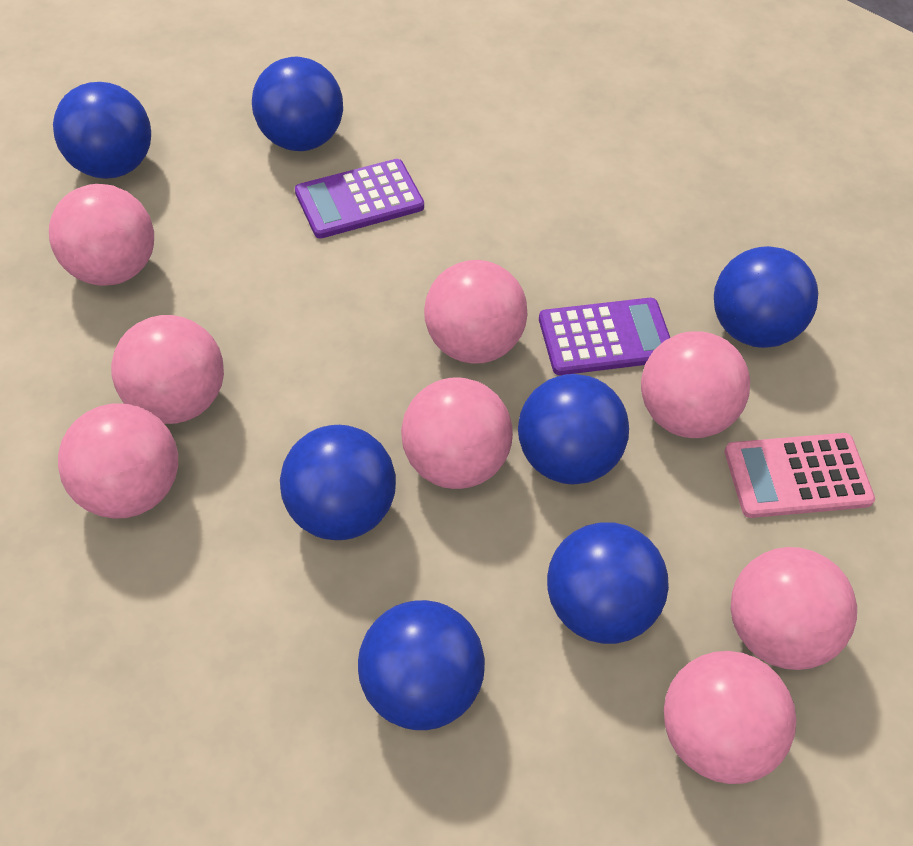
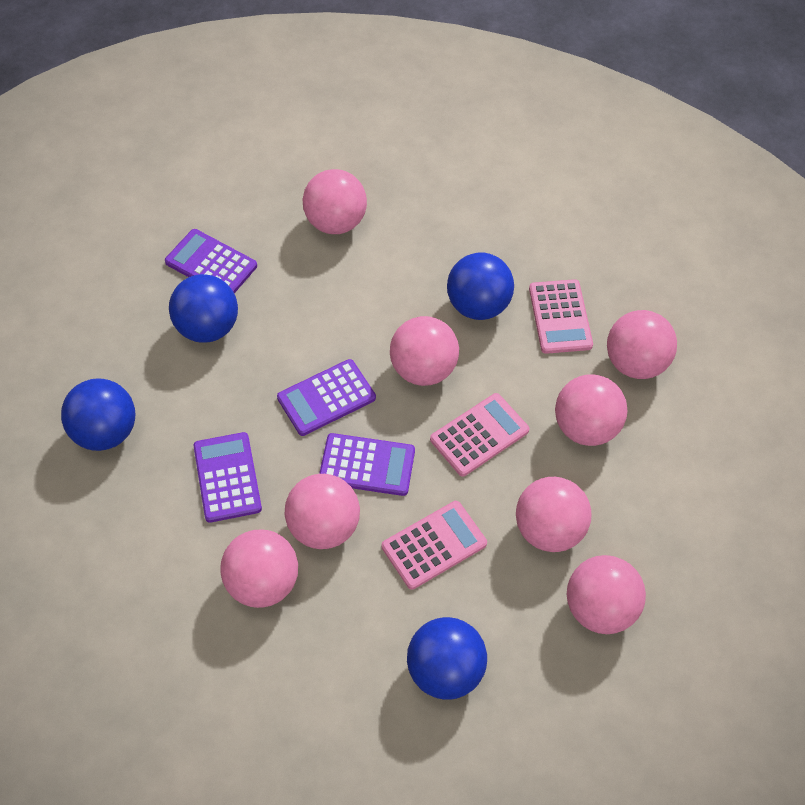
blue ball: [53,82,151,179] [252,57,343,151] [280,425,396,540] [358,600,485,730] [518,374,629,485] [547,522,669,644] [714,246,818,348] = 7 -> [61,378,135,451] [169,274,238,343] [407,617,487,700] [447,253,514,320] = 4
pink calculator: [724,433,875,518] = 1 -> [382,501,487,590] [430,393,529,476] [529,279,593,354] = 3
purple calculator: [295,159,424,239] [539,298,670,375] = 2 -> [165,229,257,293] [194,432,262,523] [277,359,376,436] [319,433,415,496] = 4

